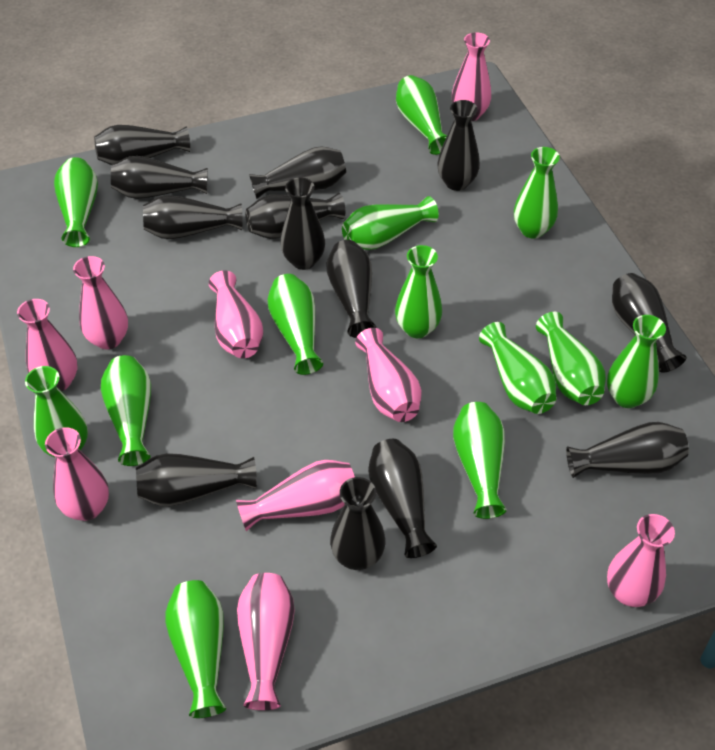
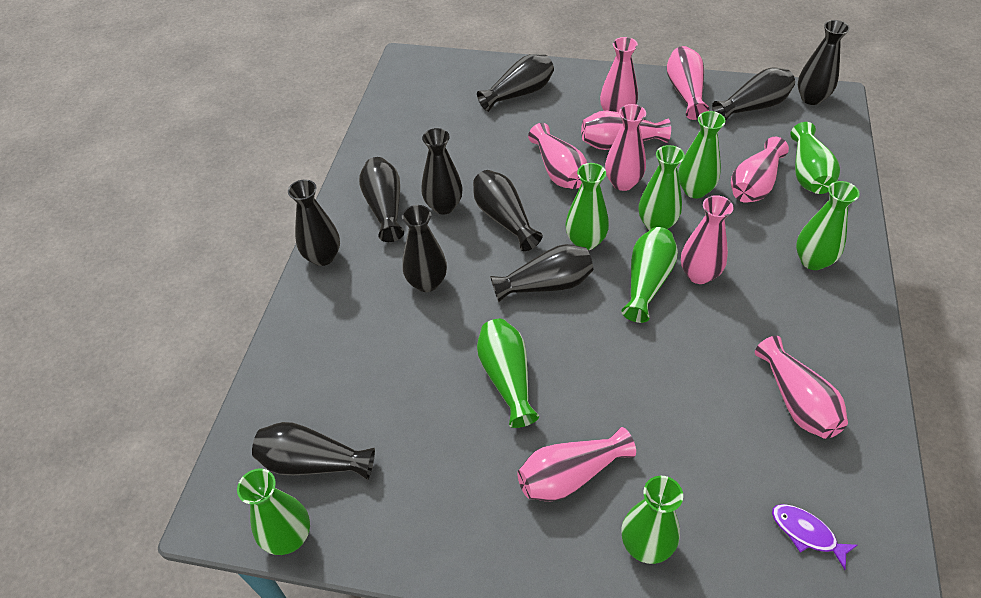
black vase: [94,125,190,165] [111,156,208,199] [136,453,257,506] [143,195,242,239] [245,193,345,239] [249,146,346,199] [280,177,325,270] [327,240,376,338] [330,477,386,570] [368,439,437,558] [437,100,480,191] [566,422,689,478] [612,273,687,373] = 13 -> [252,422,375,480] [288,179,340,266] [359,157,404,242] [402,205,447,292] [421,128,463,214] [473,170,543,251] [477,54,554,112] [490,244,593,302] [712,68,795,120] [798,20,850,105] = 10
green vase: [25,366,88,457] [54,157,98,247] [101,355,151,466] [165,580,226,718] [268,274,323,375] [342,196,439,250] [395,245,442,338] [396,75,447,155] [453,402,506,519] [479,322,556,414] [514,147,560,239] [536,312,606,405] [607,315,666,408] = 13 -> [237,469,310,555] [477,319,539,428] [565,163,609,250] [621,227,678,323] [621,476,683,564] [639,145,685,230] [678,111,726,198] [790,122,840,194] [796,181,860,270] = 9
purple fish: none = 0 -> [772,504,858,570] = 1

